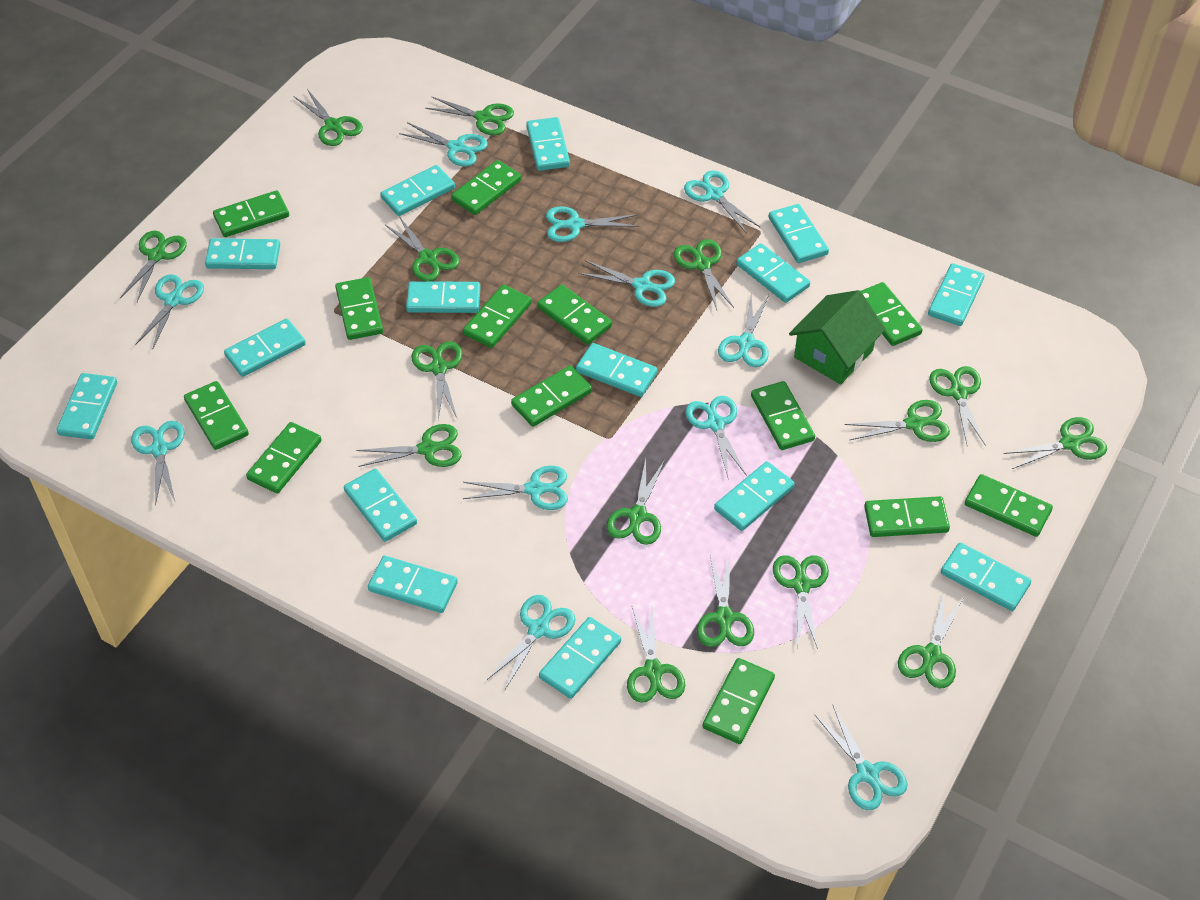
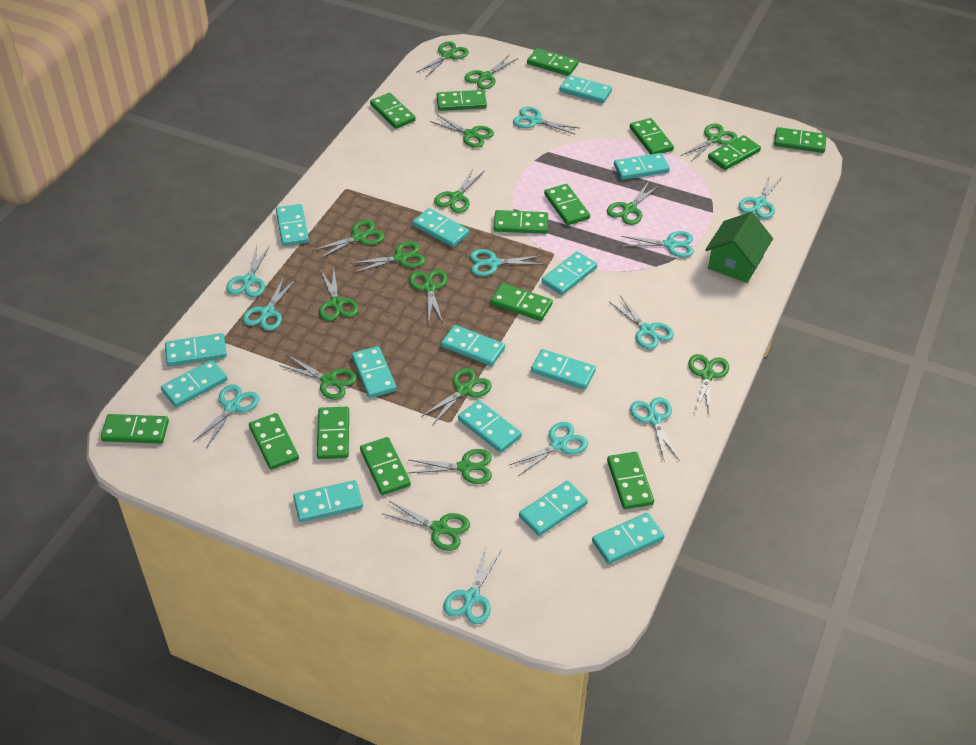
green domino: [184,381,249,450] [213,190,289,237] [246,422,321,493] [335,277,383,340] [451,160,521,215] [463,285,532,348] [511,365,592,427] [537,284,612,345] [703,658,775,744] [751,381,815,450] [861,282,923,346] [864,496,950,537] [965,474,1053,537] = 13 -> [101,414,169,444] [249,413,299,470] [317,407,349,459] [360,437,411,495] [370,93,416,129] [436,90,487,111] [491,283,553,321] [494,210,548,234] [527,48,578,76] [544,184,590,225] [607,452,654,509] [630,118,674,155] [708,135,761,170] [774,127,826,153] = 14
turquoise domino: [56,373,117,439] [205,238,280,269] [224,319,306,377] [344,469,417,542] [368,556,458,613] [380,165,455,216] [406,281,480,313] [526,117,570,171] [539,617,621,699] [576,343,657,397] [714,461,795,531] [737,243,810,303] [768,204,829,263] [928,263,984,326] [941,542,1031,611] = 15 -> [161,360,227,407] [165,333,227,366] [276,204,309,246] [293,480,363,522] [352,346,397,398] [413,208,470,247] [441,325,505,366] [458,400,522,453] [519,481,588,536] [531,349,596,390] [542,251,597,295] [560,75,612,103] [592,513,664,564] [614,153,670,180] = 14

